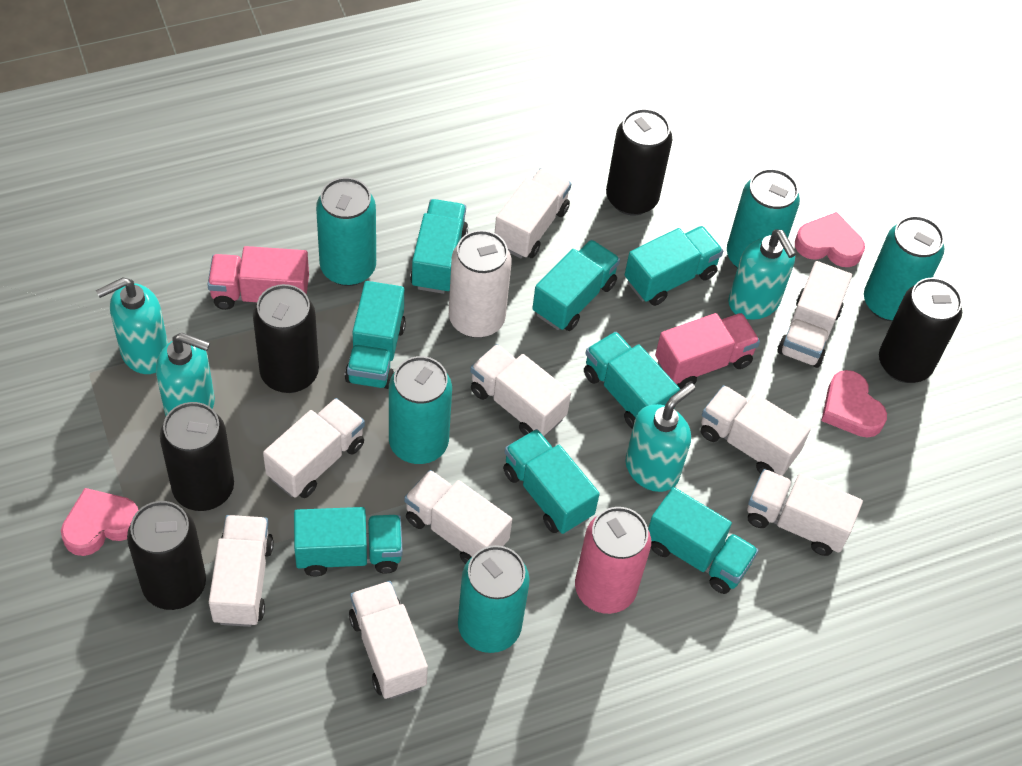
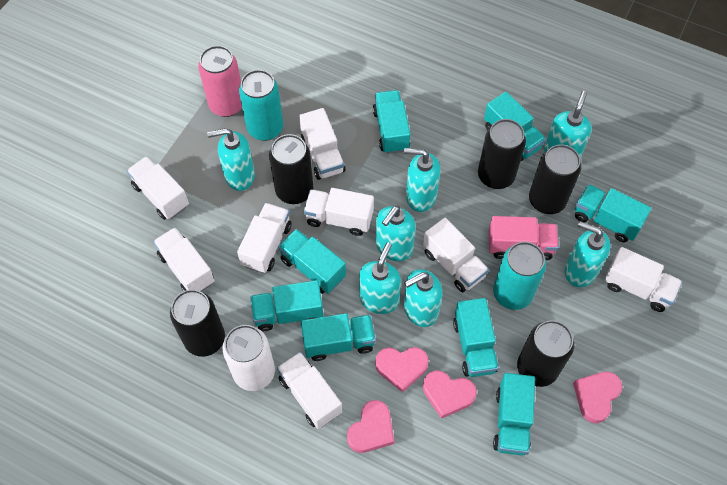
pink heart: [61,488,138,556] [795,212,865,267] [821,370,887,438] = 3 -> [347,400,394,453] [375,347,429,392] [423,370,477,419] [573,372,622,423] = 4
pink truck: [207,246,309,310] [655,313,760,389] = 2 -> [489,216,559,260] = 1
turquoise can: [316,177,376,286] [389,356,452,464] [458,545,530,653] [727,169,800,268] [864,216,945,321] = 5 -> [239,70,283,141] [493,242,546,310] = 2
turquoise soap dispenser: [96,277,168,374] [156,333,215,416] [625,383,696,492] [728,230,797,320] = 4 -> [207,128,255,191] [359,242,401,314] [376,206,416,261] [404,148,440,212] [404,269,443,327] [544,91,592,158] [565,221,610,287] = 7
white truck: [209,515,274,627] [263,398,365,498] [349,581,428,699] [404,470,512,564] [470,344,571,437] [495,168,571,259] [701,385,811,476] [747,469,863,556] [777,261,852,368] = 9 -> [127,156,189,220] [153,227,215,292] [237,203,291,273] [277,352,342,429] [299,108,345,180] [304,188,374,236] [423,218,489,292] [604,247,682,312] = 8

